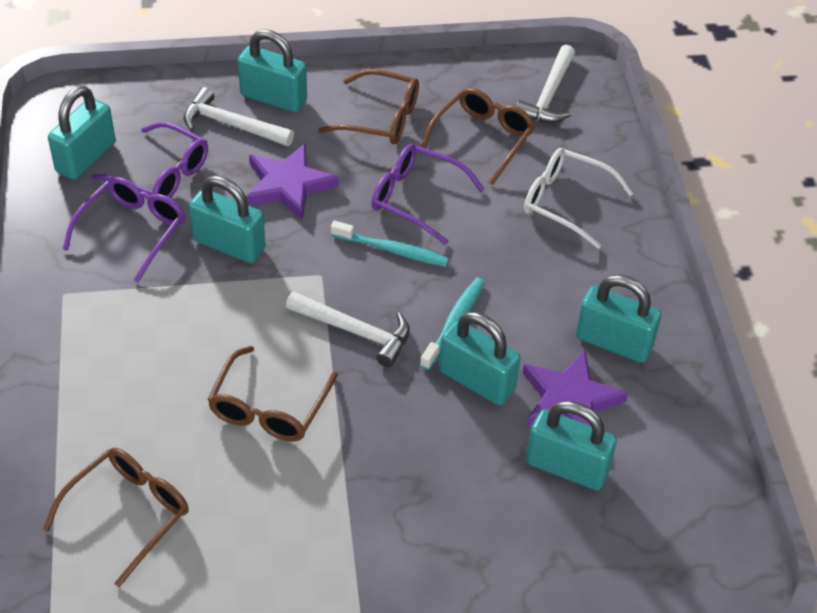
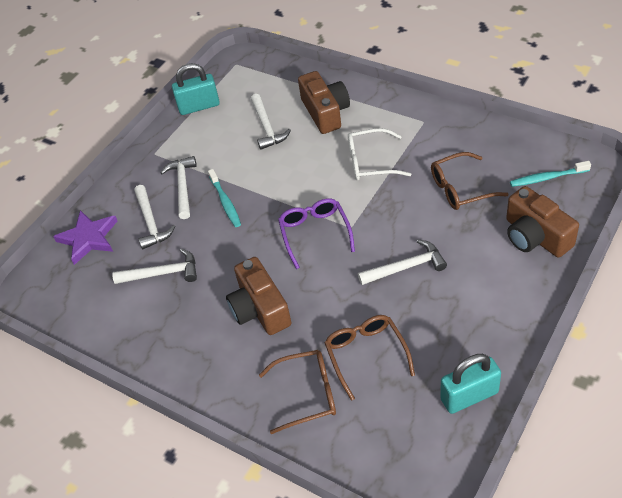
brown camera: none = 0 -> [226,257,292,335] [298,71,350,134] [506,186,579,258] = 3
brown glasses: [43,448,189,587] [207,346,338,442] [318,69,419,144] [421,88,535,185] = 4 -> [259,350,336,434] [325,315,415,401] [431,152,508,210] = 3
purple glasses: [63,177,185,282] [91,122,208,198] [372,144,484,245] = 3 -> [278,198,355,269] = 1
purple star: [246,143,339,220] [523,350,628,427] = 2 -> [53,210,117,265] = 1
turquoise padlock: [48,86,116,180] [189,176,266,263] [238,29,307,112] [439,312,520,405] [526,401,617,490] [576,275,661,363] = 6 -> [172,63,220,115] [440,354,501,414] = 2
white hammer: [183,87,294,146] [286,292,410,367] [516,45,575,123] = 3 -> [112,249,197,284] [134,185,176,249] [160,156,197,219] [251,94,291,150] [358,240,447,285] = 5

